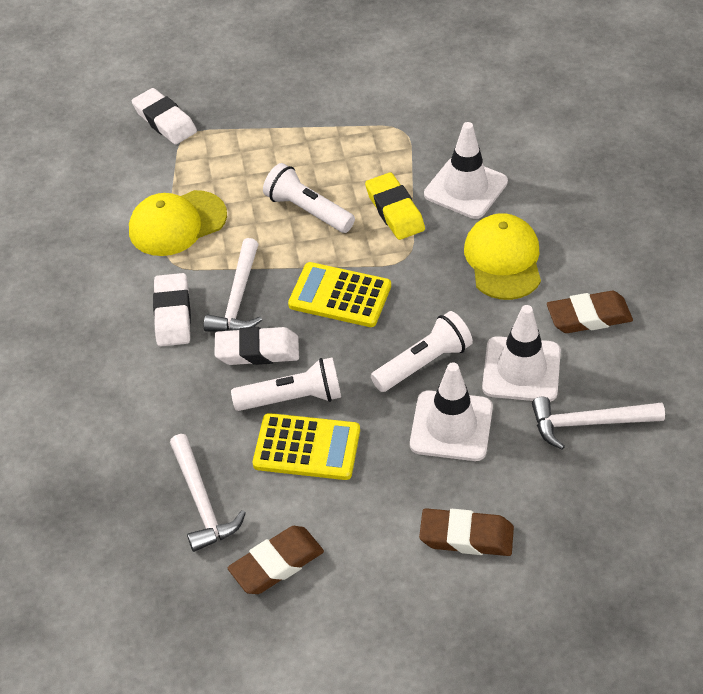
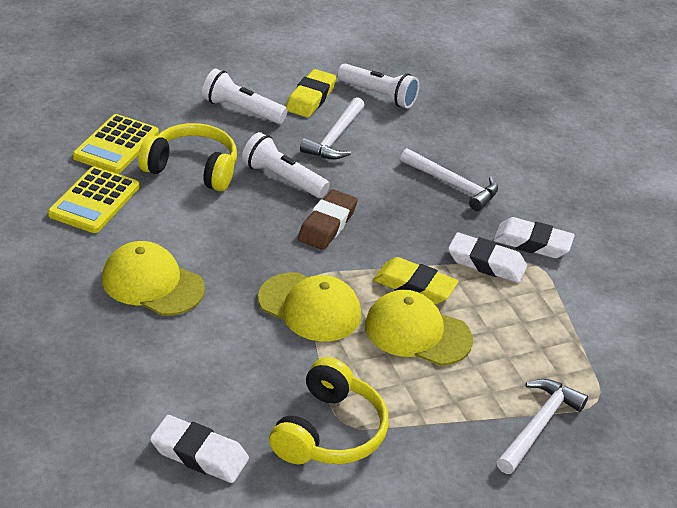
brown eraser: [228,526,324,594] [419,508,514,556] [547,291,633,333] = 3 -> [298,190,358,250] = 1
white traffic cone: [410,362,493,461] [424,122,508,219] [482,305,561,402] = 3 -> none = 0
yellow cap: [129,190,227,256] [464,213,541,300] = 2 -> [102,241,205,316] [258,272,361,342] [365,290,473,366] = 3
yellow eraser: [365,173,425,240] = 1 -> [286,69,336,117] [373,257,459,304] = 2
yellow headphones: none = 0 -> [138,123,237,191] [269,357,389,464] = 2

